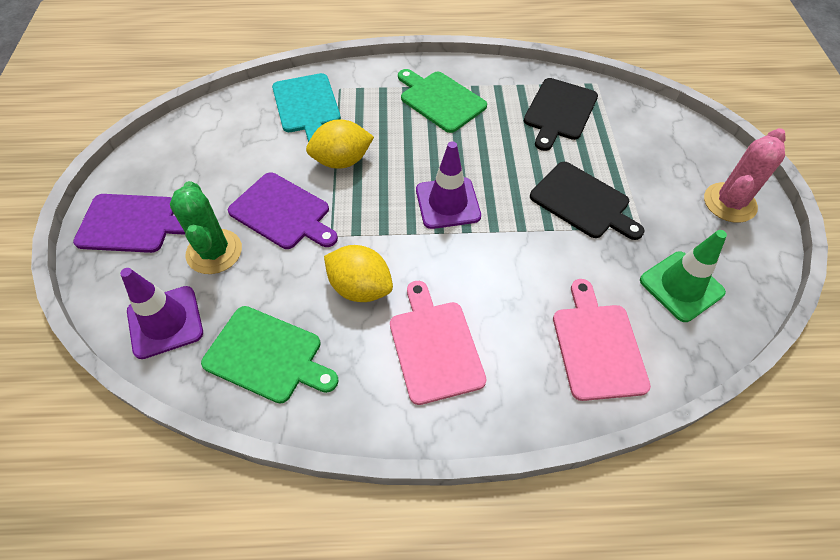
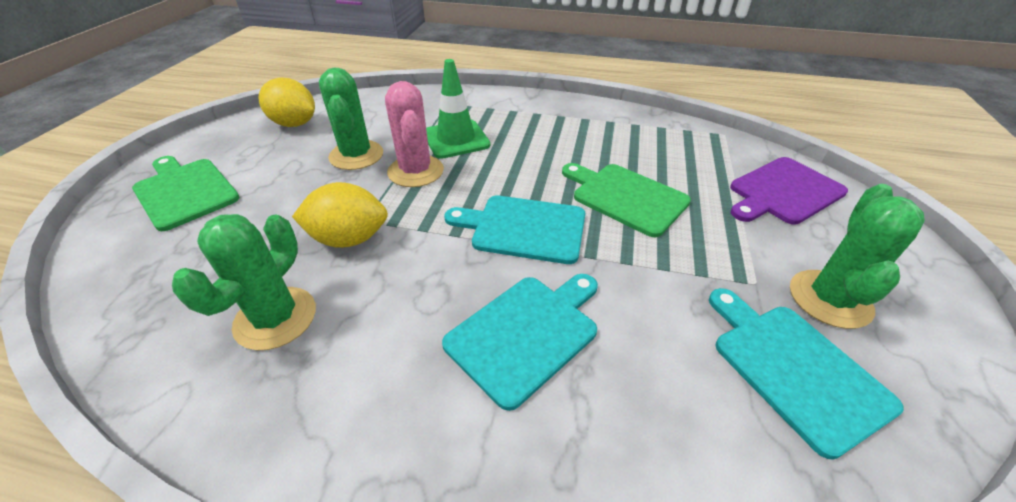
black cutting board: [524,78,598,151] [530,162,645,240] = 2 -> none = 0
green cactus: [170,181,242,274] = 1 -> [172,214,316,350] [319,67,383,170] [790,184,925,329] = 3
pink cutting board: [390,281,487,405] [553,279,651,401] = 2 -> none = 0
purple cutting board: [73,194,186,253] [228,172,338,249] = 2 -> [730,157,848,225] = 1
purple traffic cone: [120,268,203,359] [416,141,481,229] = 2 -> none = 0
turquoise cutting board: [272,73,341,142] = 1 -> [442,274,598,411] [444,195,586,264] [709,288,904,460] = 3

